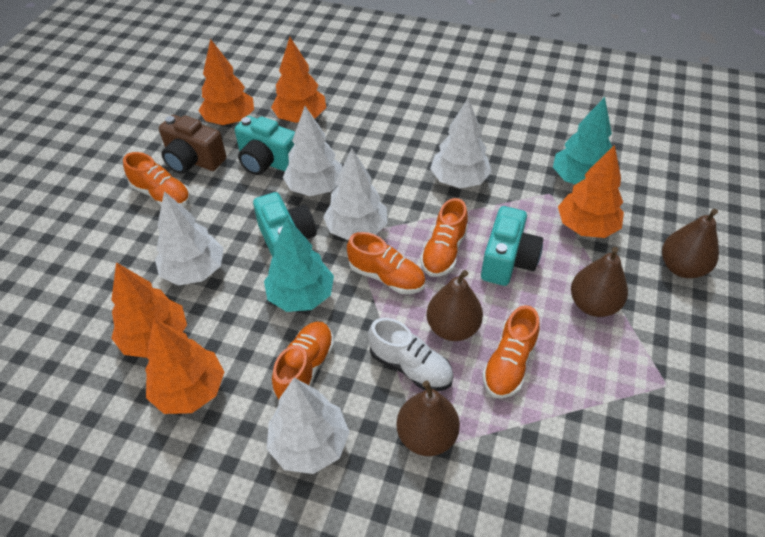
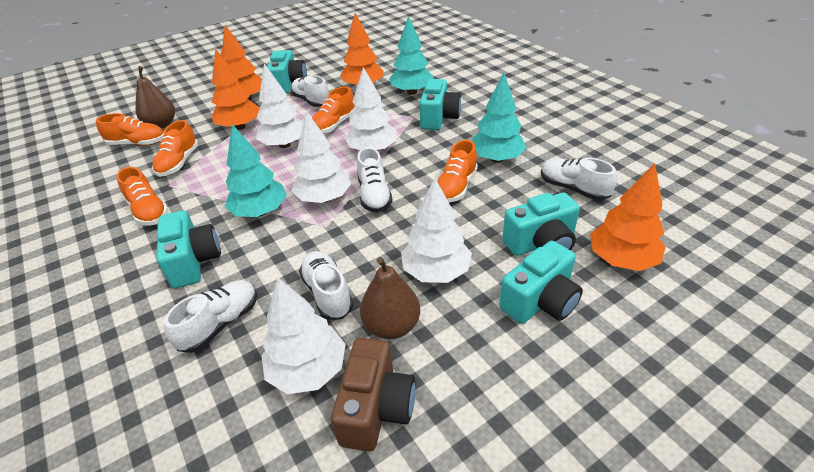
brown pear: [396,381,460,456] [427,270,483,341] [571,247,628,317] [662,209,719,278] = 4 -> [135,66,175,129] [360,257,420,339] = 2
orange tree: [111,262,187,358] [145,319,224,414] [199,39,254,125] [271,37,326,123] [558,145,624,238] = 5 -> [211,48,260,130] [221,25,262,100] [340,13,384,85] [590,163,666,271] = 4
turquoise camera: [235,116,295,175] [253,192,316,257] [481,206,543,286] = 3 -> [156,211,221,289] [267,50,307,94] [419,79,461,130] [499,241,583,324] [502,192,580,256] = 5
turquoise tree: [264,218,334,312] [553,97,612,184] = 2 -> [225,124,287,217] [389,16,434,95] [472,73,526,163] = 3
white shoe: [368,318,453,391] = 1 -> [164,280,257,353] [291,75,329,107] [299,251,353,320] [357,147,393,212] [541,158,617,200] = 5

